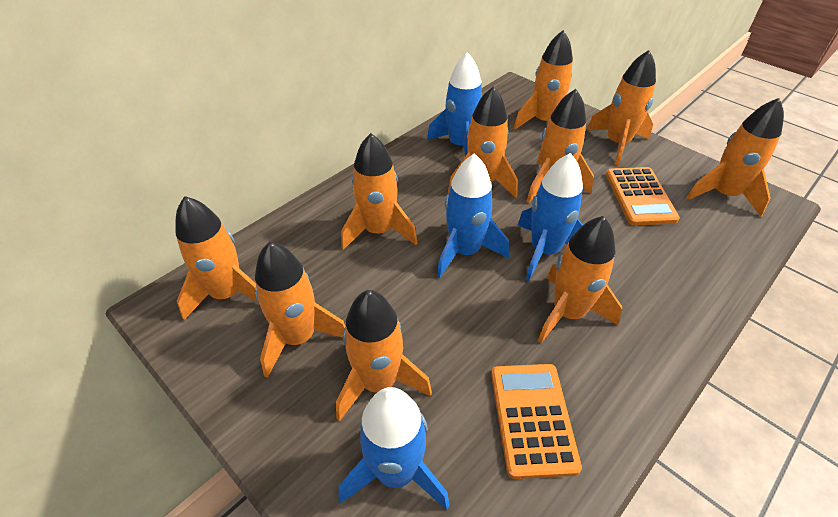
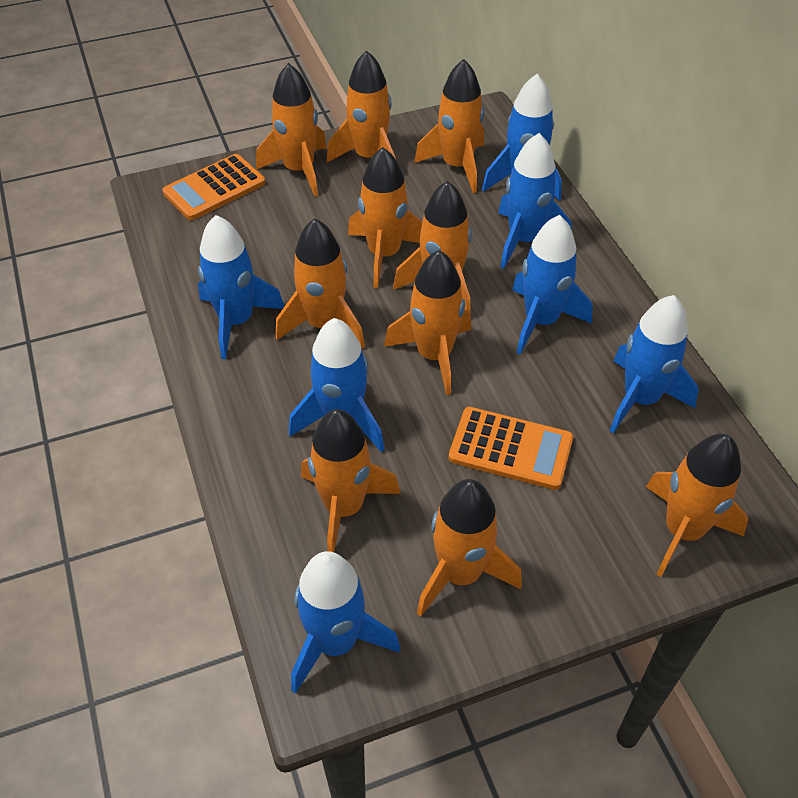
blue rocket: [338,387,450,510] [427,52,482,156] [437,153,509,279] [517,153,583,281] = 4 -> [198,215,285,360] [289,318,384,452] [291,551,400,694] [482,74,562,201] [498,133,572,269] [512,215,593,355] [610,295,698,433] = 7

